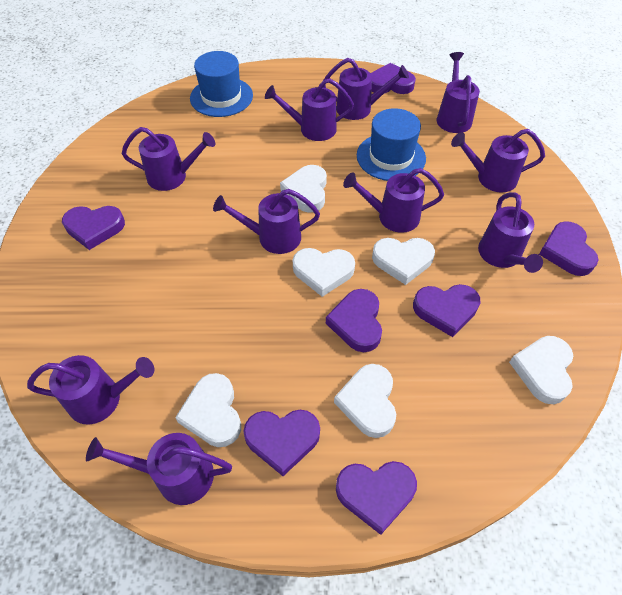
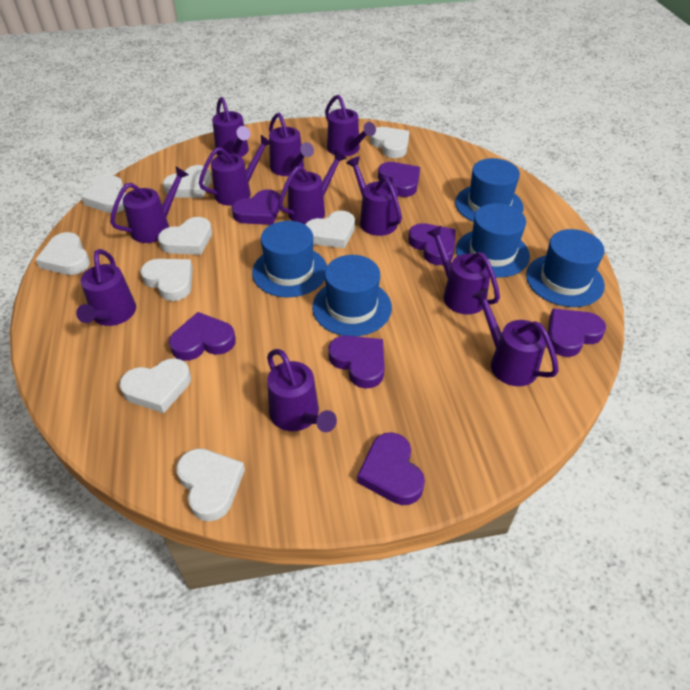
blue hat: [190,51,253,117] [357,108,426,181] = 2 -> [252,221,327,297] [312,255,392,336] [455,158,523,222] [456,203,530,278] [526,229,605,307] = 5
purple watering can: [27,355,154,424] [86,433,232,505] [122,127,215,191] [213,189,320,254] [265,78,354,141] [323,58,409,120] [343,168,444,233] [437,52,480,133] [451,129,545,192] [478,192,543,273] = 10 -> [76,249,136,326] [110,167,189,243] [199,135,273,206] [212,97,250,157] [267,349,337,432] [269,113,314,176] [278,150,346,224] [325,95,376,156] [346,156,402,236] [427,225,500,314] [471,288,559,386] = 11
white heart: [175,373,241,447] [280,165,327,213] [293,248,355,297] [334,364,396,438] [372,238,435,285] [509,336,573,404] = 6 -> [35,232,90,275] [81,175,126,213] [119,358,191,413] [141,259,193,301] [158,217,212,255] [163,165,211,198] [176,448,245,521] [305,211,355,248] [370,127,409,158] = 9

